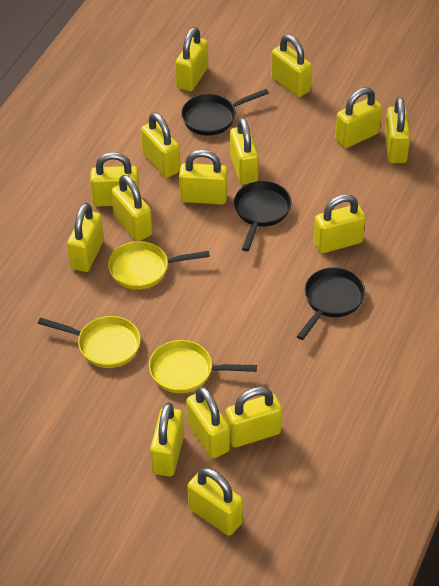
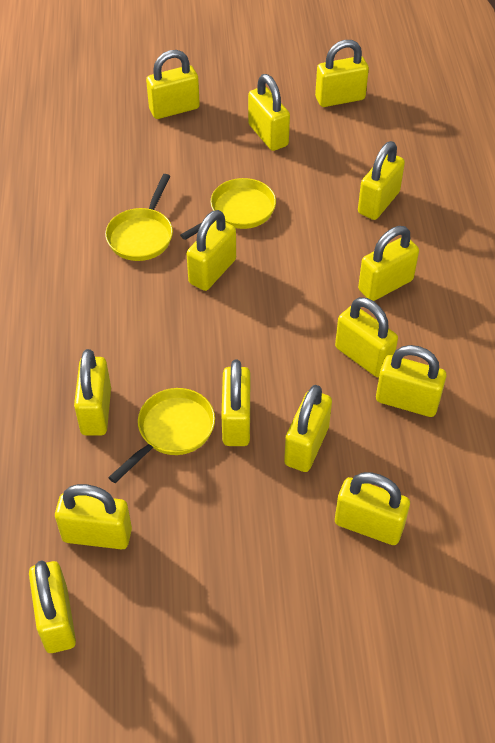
black pan: [181,89,269,136] [234,181,292,251] [296,268,365,340] = 3 -> none = 0
yellow padlock: [67,203,104,272] [90,152,140,207] [111,175,152,241] [141,112,180,178] [150,402,184,476] [175,27,208,91] [179,150,228,204] [186,386,230,459] [187,467,243,536] [226,387,282,448] [230,117,259,185] [271,34,312,97] [314,194,365,253] [335,87,382,148] [385,97,410,163] = 15 -> [29,561,76,653] [55,484,132,549] [74,349,111,436] [146,50,200,119] [186,210,236,291] [222,360,250,446] [248,74,290,151] [284,385,332,472] [315,40,369,107] [335,297,398,377] [335,472,410,545] [358,141,405,220] [358,226,419,301] [376,345,447,417] = 14

